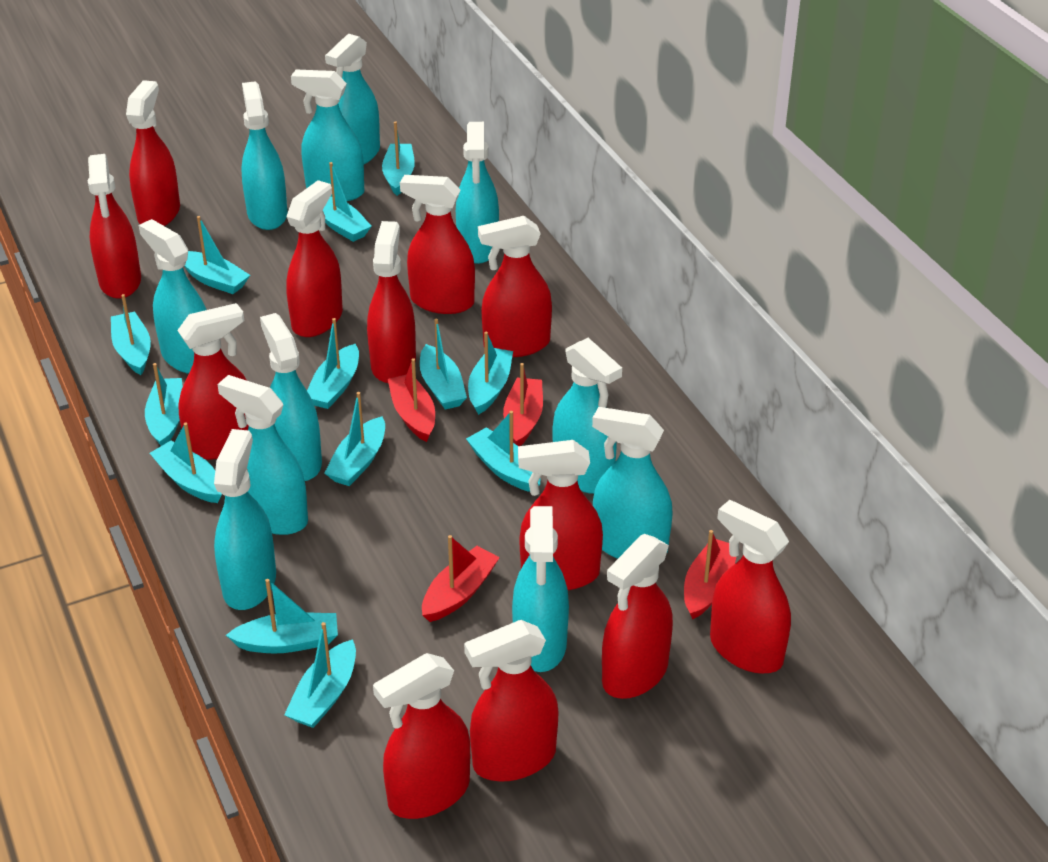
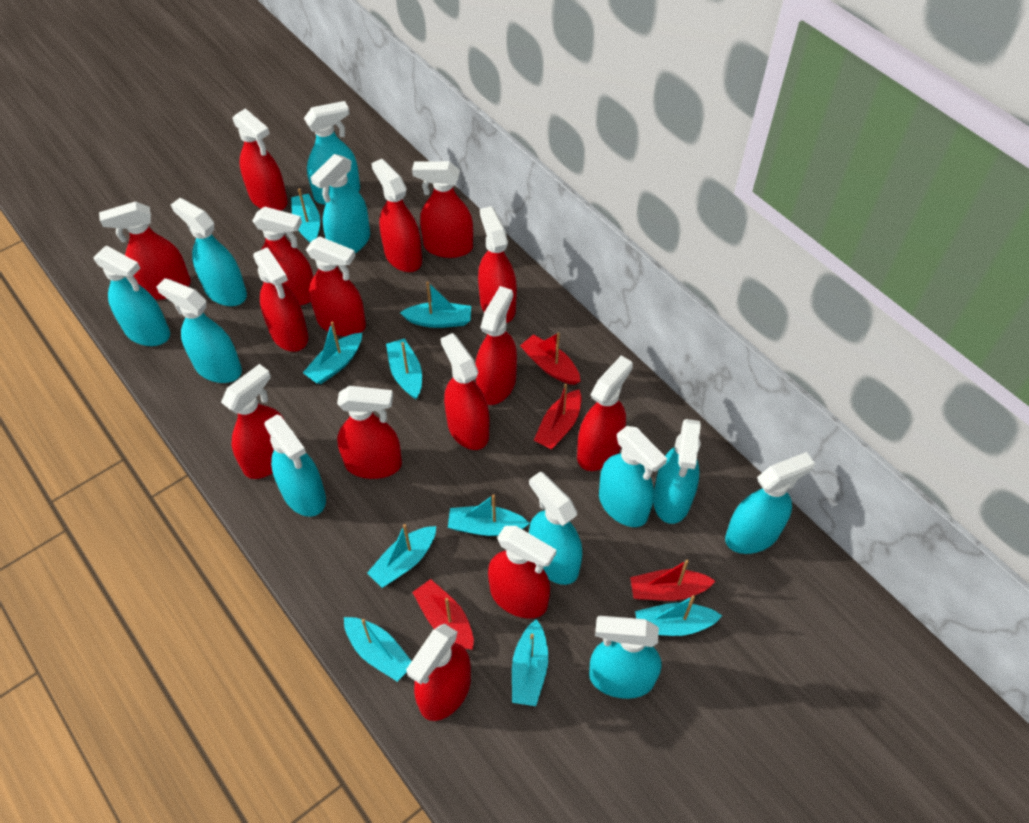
red spray bottle: [88,154,141,299] [126,80,180,226] [177,303,249,460] [286,180,343,337] [367,221,416,383] [373,653,470,819] [400,175,475,314] [464,620,559,781] [478,216,552,357] [518,440,603,590] [602,534,673,699] [710,500,791,674] = 12 -> [99,201,191,300] [221,364,285,479] [233,108,288,211] [252,206,313,305] [253,247,308,352] [306,236,366,336] [337,386,402,479] [371,159,422,272] [406,624,471,721] [412,161,473,258] [441,333,490,450] [476,286,517,405] [478,206,517,323] [488,526,556,619] [577,356,633,471] = 15
turquoise boat: [111,294,151,375] [145,363,183,446] [150,423,222,503] [184,216,250,294] [226,579,338,653] [284,622,356,728] [307,318,359,409] [323,162,372,242] [324,392,385,486] [382,121,415,196] [420,319,467,410] [466,411,541,492] [468,332,513,415] = 13 -> [291,188,320,243] [303,321,362,384] [344,617,412,682] [367,524,436,588] [386,338,422,399] [400,282,471,328] [448,494,530,536] [512,619,548,706] [635,595,722,636] = 9

